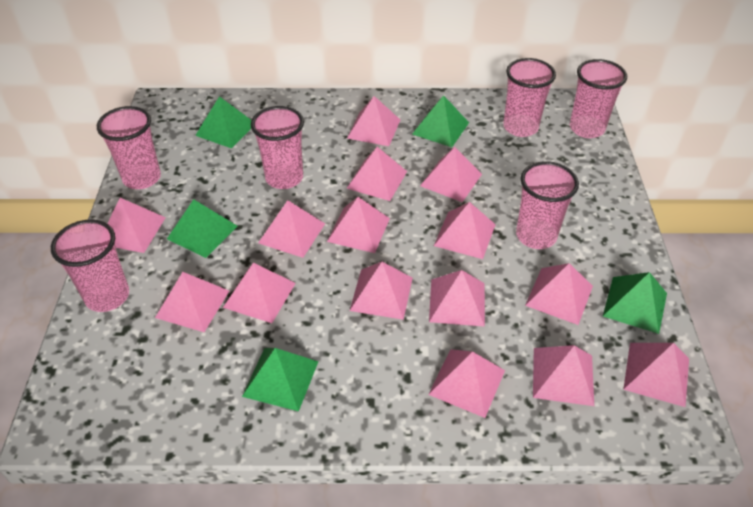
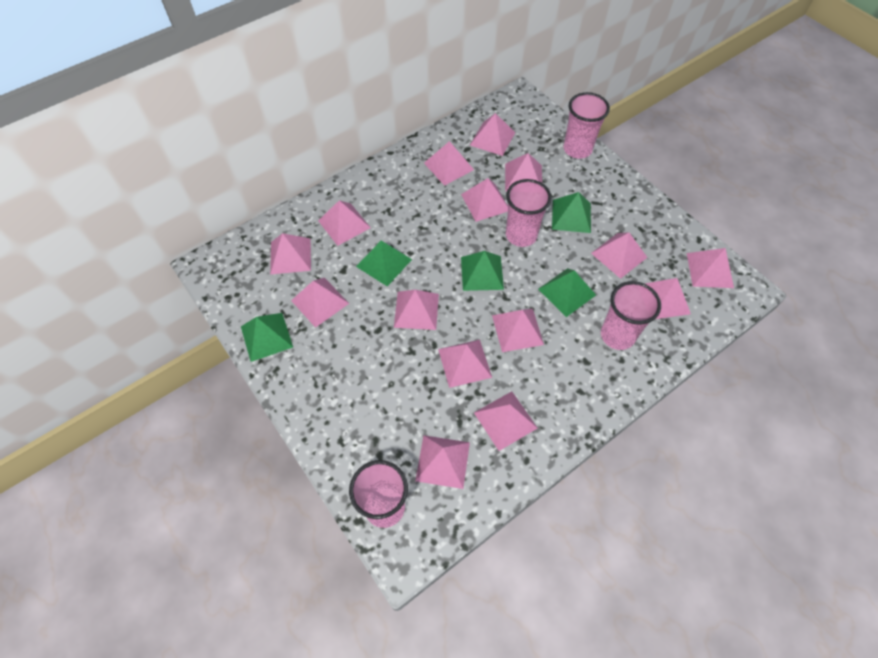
pink cup: [51,219,129,312] [97,106,161,189] [251,106,304,189] [503,58,556,137] [516,161,579,249] [570,59,627,138] = 6 -> [349,460,408,528] [506,179,551,247] [564,92,610,159] [601,281,661,350] = 4

